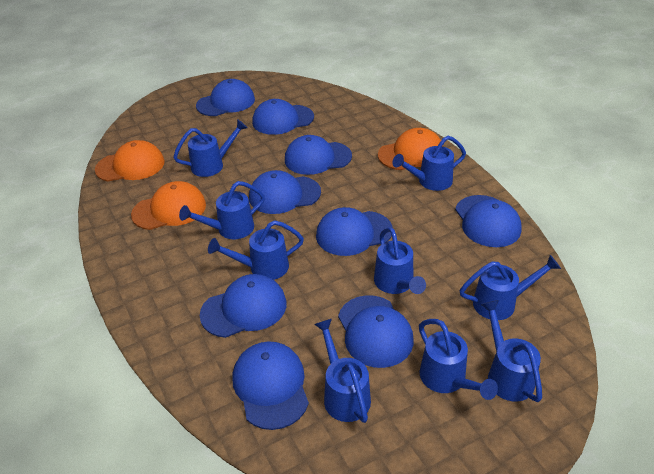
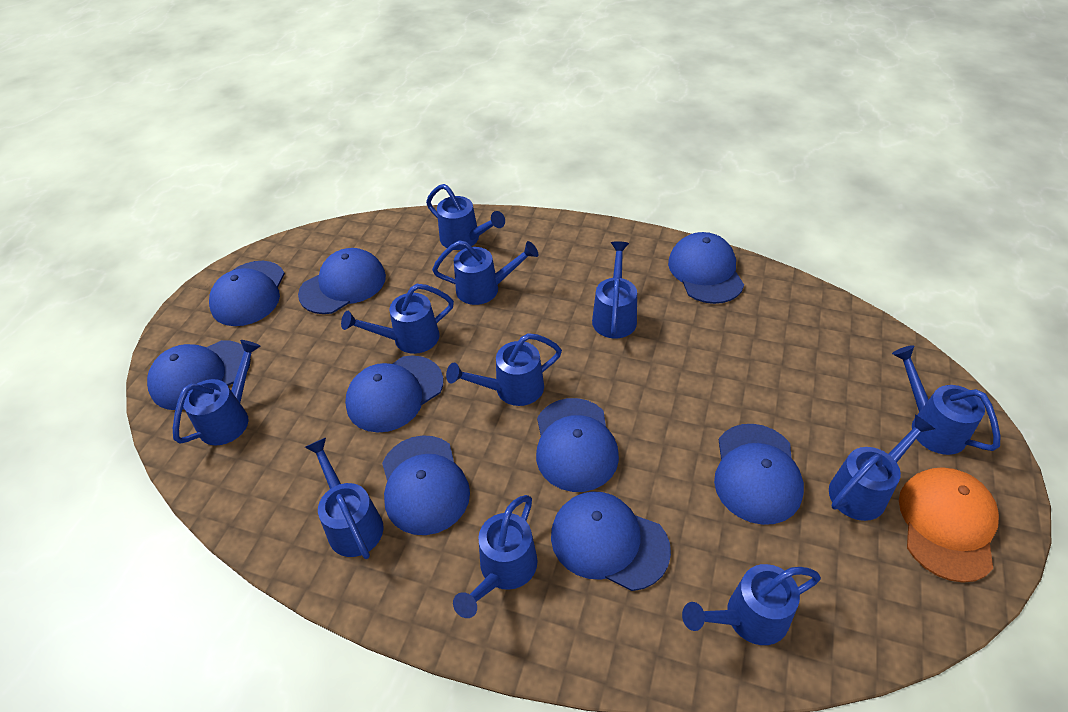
blue watering can: [173,119,248,177] [179,181,265,239] [208,220,304,280] [314,319,371,423] [374,227,426,294] [392,136,466,191] [419,319,498,400] [460,255,561,320] [481,300,542,402] = 9 -> [173,340,261,445] [305,438,384,559] [341,284,454,354] [426,184,505,250] [432,240,538,305] [446,333,562,406] [453,495,538,618] [592,241,637,339] [682,564,821,645] [829,414,935,521] [892,345,1000,455] = 11
orange cap: [95,140,165,181] [131,181,206,230] [378,128,441,170] = 3 -> [899,467,999,583] = 1

